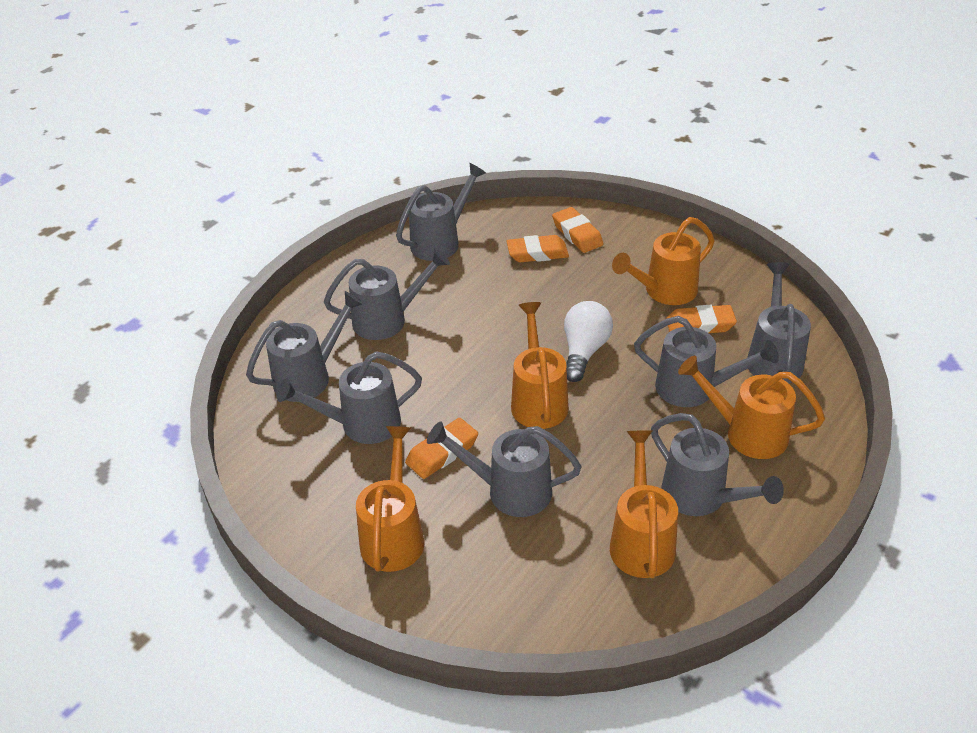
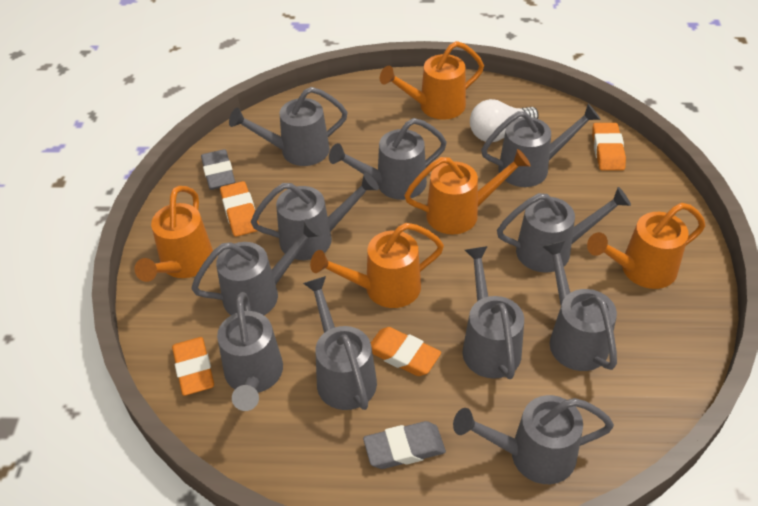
grey eraser: none = 0 -> [201,149,235,190] [363,421,446,469] = 2
grey watering can: [246,291,364,402] [277,351,422,444] [324,248,450,340] [396,163,486,261] [427,421,582,517] [634,316,779,407] [651,413,784,516] [747,262,811,384] = 8 -> [191,219,322,315] [217,292,283,411] [229,87,348,166] [251,172,379,260] [303,276,377,410] [329,118,447,200] [453,395,614,484] [462,246,524,379] [481,104,601,187] [497,187,631,273] [542,240,617,371] = 11

